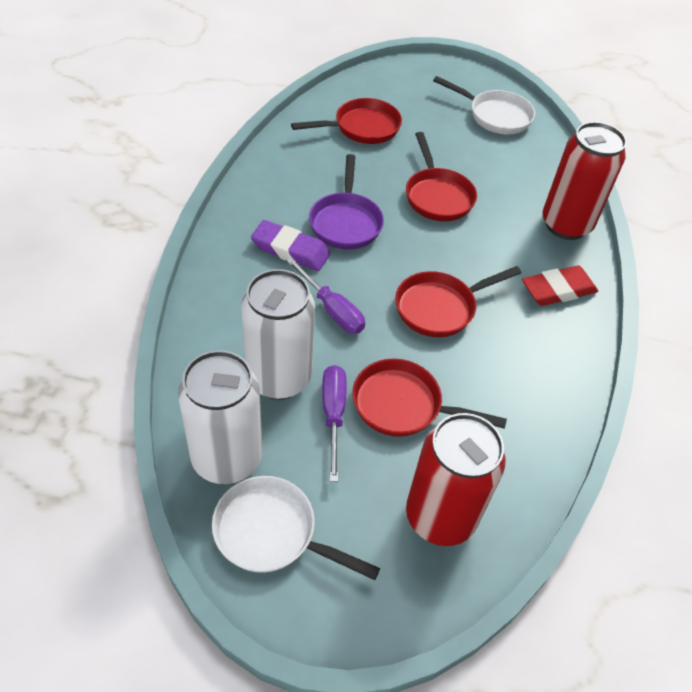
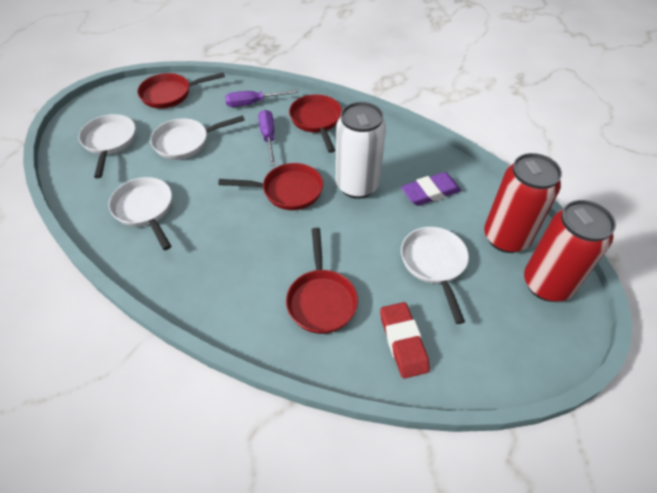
purple pan: [309,154,384,250] = 1 -> none = 0
white can: [178,350,262,484] [241,269,315,400] = 2 -> [336,102,386,199] = 1
white pan: [212,476,380,580] [433,76,535,134] = 2 -> [79,114,136,179] [109,177,172,250] [150,115,245,160] [401,227,469,324] = 4

